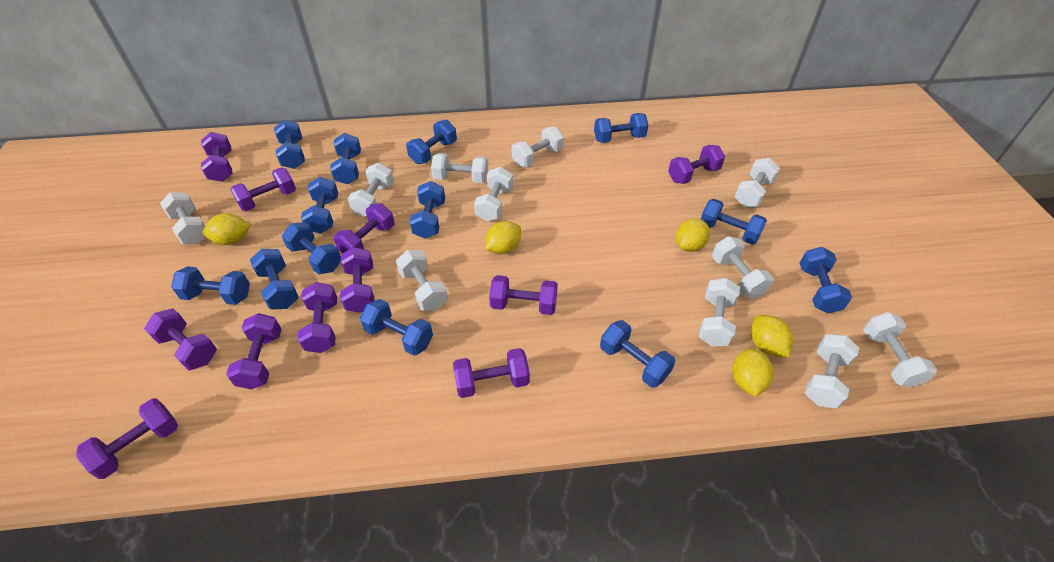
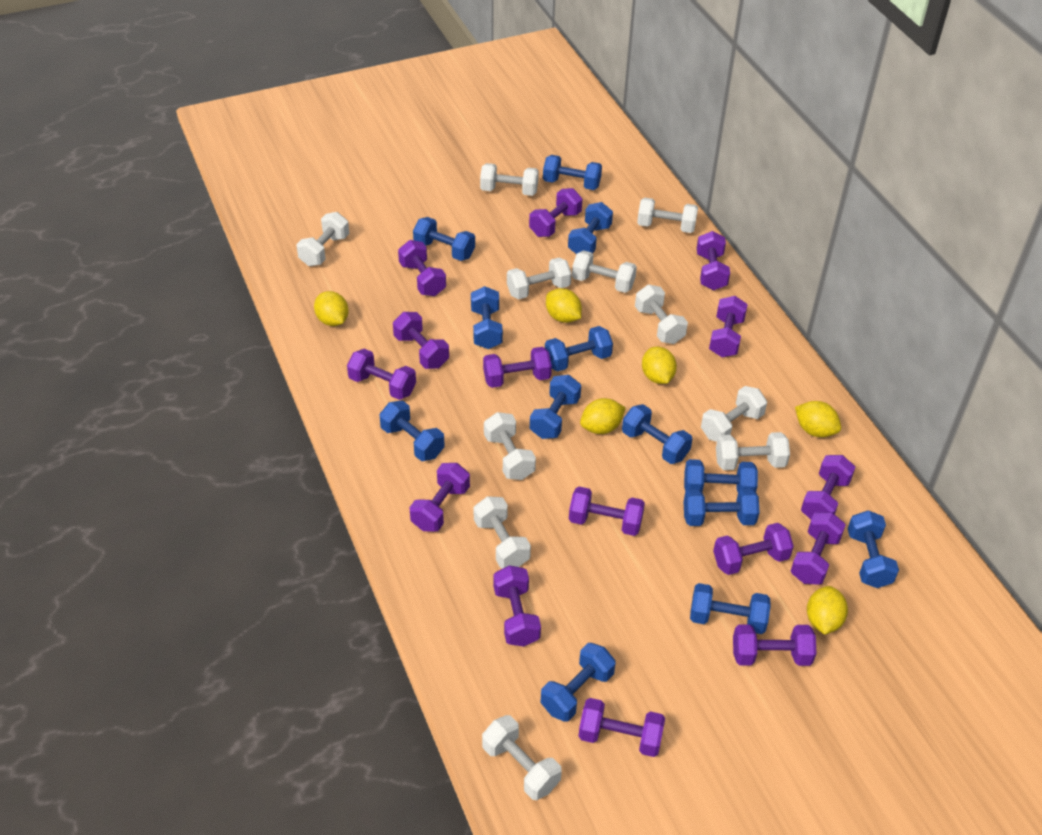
purple dumbbell: [76,398,178,479] [144,308,217,371] [201,132,232,182] [226,313,282,389] [230,167,296,211] [298,282,337,353] [334,203,394,253] [340,247,374,313] [453,348,530,398] [489,275,558,315] [668,145,725,184] = 11 -> [347,349,416,400] [393,312,449,369] [398,240,446,296] [410,463,470,532] [483,347,552,388] [493,565,541,647] [529,188,582,237] [569,486,645,536] [579,698,665,757] [697,231,730,290] [709,296,748,357] [713,523,794,575] [733,624,817,666] [790,512,846,585] [801,455,855,519] = 15
yellow lemon: [203,214,251,245] [485,221,521,254] [676,218,710,252] [732,348,774,397] [751,315,793,358] = 5 -> [314,291,349,326] [546,288,582,323] [580,398,626,434] [642,347,677,384] [795,401,841,437] [807,586,848,635] = 6

